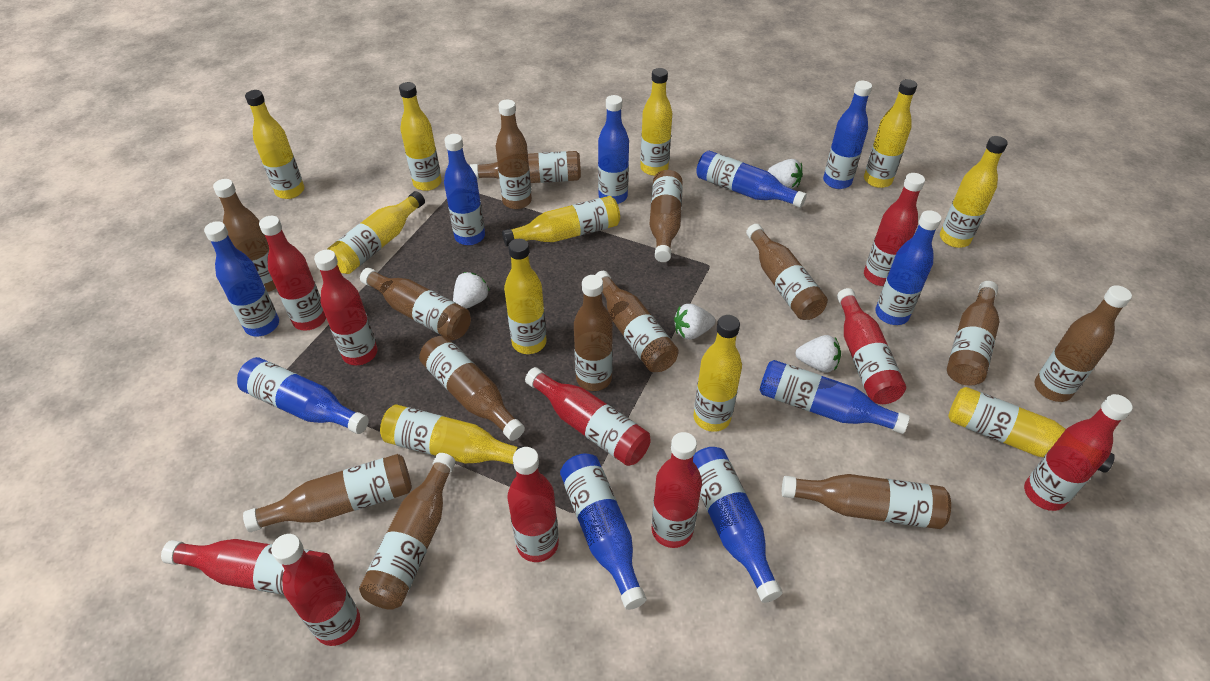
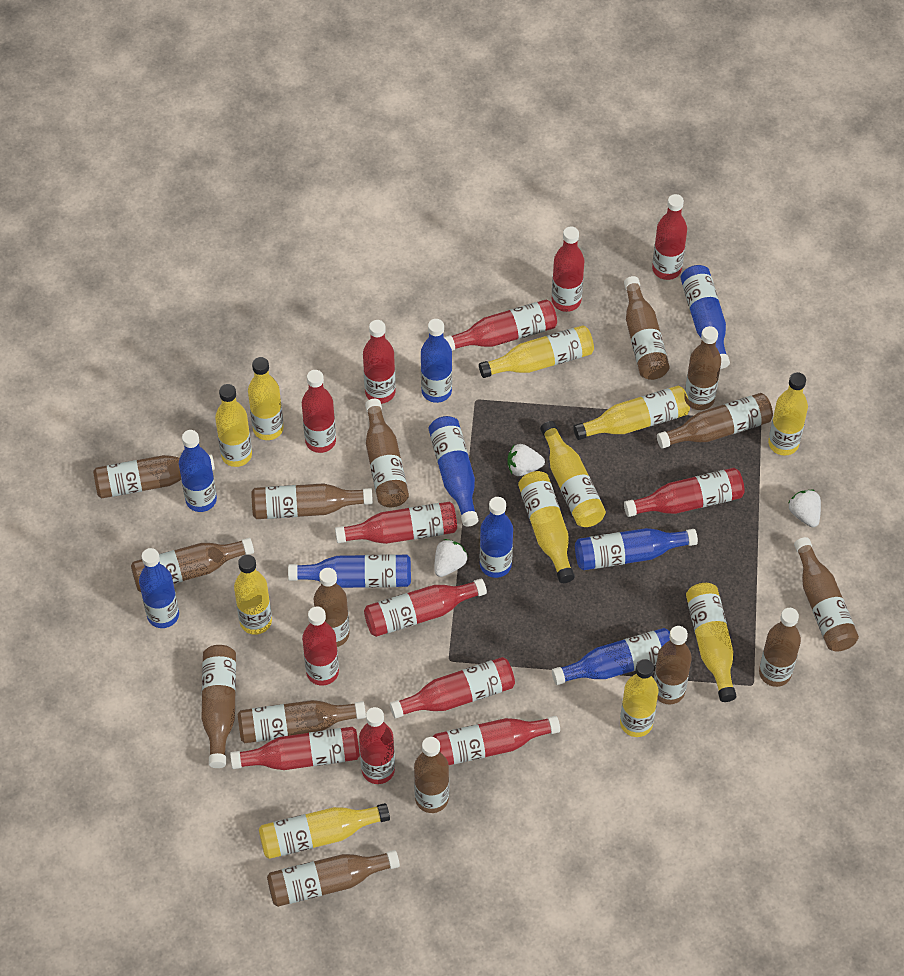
blue bottle: [204,221,279,337] [237,357,369,434] [444,134,485,245] [560,453,646,610] [598,95,629,204] [693,447,783,603] [696,151,807,208] [760,360,910,434] [823,81,872,189] [875,210,942,325] = 10 -> [139,548,179,628] [179,430,217,512] [288,554,411,588] [421,319,452,403] [429,416,478,526] [480,497,513,578] [552,628,670,685] [575,528,698,570] [680,265,730,369] = 9
brown bottle: [213,179,276,292] [243,454,412,532] [359,453,456,610] [360,268,471,340] [419,336,525,441] [470,151,581,183] [496,100,532,209] [574,275,613,391] [595,271,679,372] [649,170,683,262] [746,224,828,320] [782,474,951,529] [947,281,1000,385] [1034,285,1132,402] = 14 -> [93,454,215,499] [131,538,254,592] [201,645,236,768] [237,700,366,743] [251,483,373,519] [267,850,400,907] [313,568,350,647] [365,399,409,507] [414,737,449,813] [624,276,670,380] [654,626,692,704] [657,393,773,449] [685,326,721,410] [759,608,801,687] [794,537,859,652] = 15
red bottle: [161,539,334,595] [259,216,326,331] [271,534,360,646] [314,250,377,365] [507,447,559,562] [525,367,651,466] [651,432,702,548] [837,288,906,404] [864,173,925,286] [1024,394,1133,511] = 10 -> [230,727,360,770] [302,370,336,453] [302,606,339,686] [335,501,457,544] [359,707,395,784] [363,320,396,404] [364,579,487,637] [390,657,515,719] [433,716,560,765] [444,299,557,351] [552,227,584,312] [624,468,744,517] [652,194,687,280] = 13
white strawberry: [453,272,489,309] [674,304,716,340] [768,159,803,189] [795,335,841,372] = 4 -> [434,539,468,577] [507,444,545,476] [789,490,821,527] = 3

